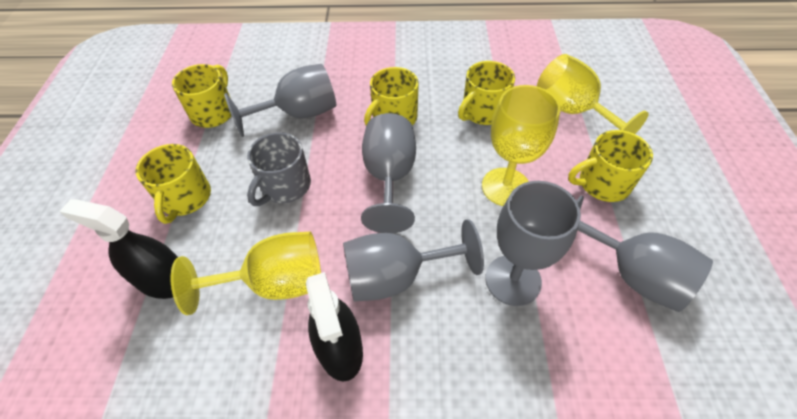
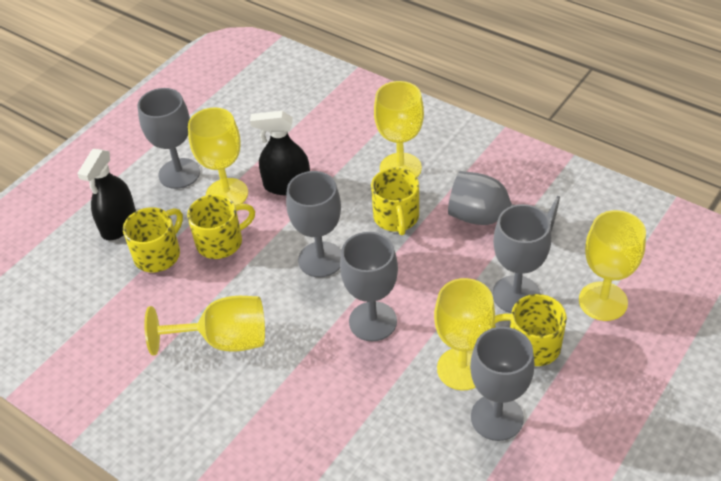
grey goblet: [224,64,336,137] [343,219,484,301] [361,113,416,233] [485,181,581,306] [577,196,713,312] = 5 -> [137,88,200,189] [286,171,341,277] [340,232,398,341] [448,171,560,231] [470,327,535,441] [492,204,551,313] = 6
grey mug: [247,132,311,206] = 1 -> none = 0
yellow goblet: [171,232,321,315] [482,85,561,206] [537,54,649,134] = 3 -> [144,296,265,356] [188,107,248,205] [374,81,424,177] [434,278,495,390] [579,210,646,321] = 5
yellow mug: [136,144,211,224] [172,64,231,128] [364,67,419,125] [458,61,515,125] [568,130,653,202] = 5 -> [123,207,183,273] [187,194,255,259] [371,168,419,235] [493,294,567,366] = 4

